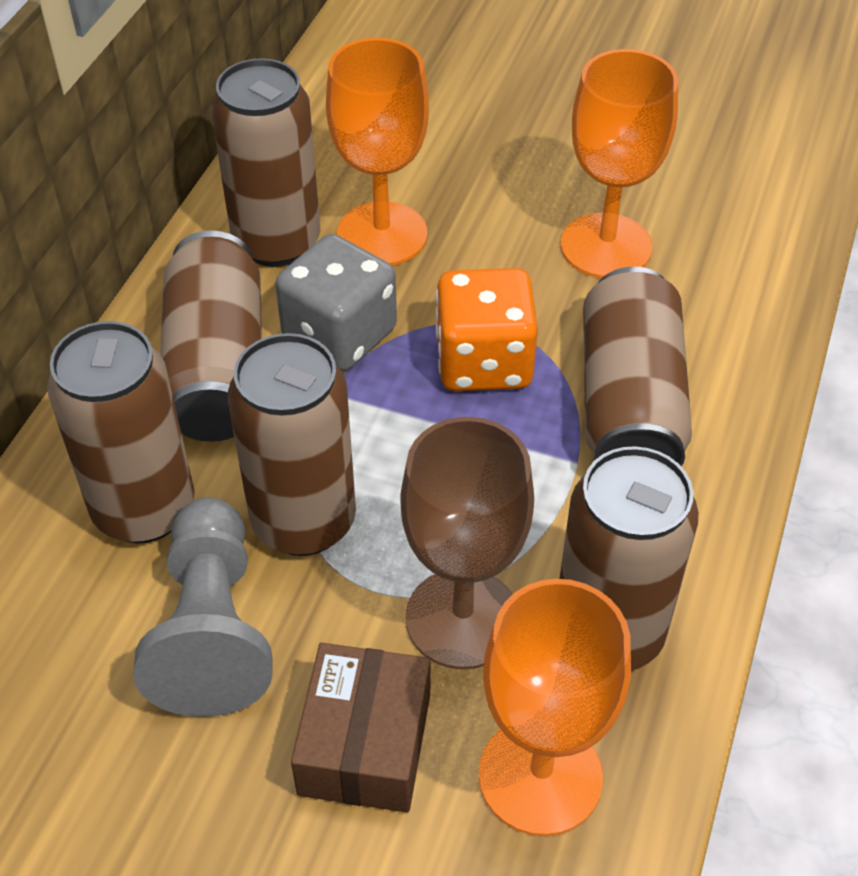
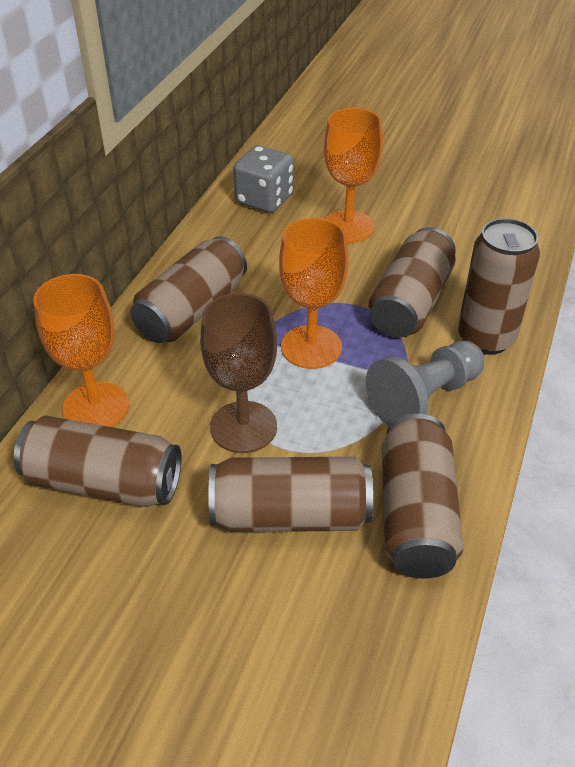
brown box: [291,643,430,813] = 1 -> none = 0
orange dice: [436,268,538,391] = 1 -> none = 0

